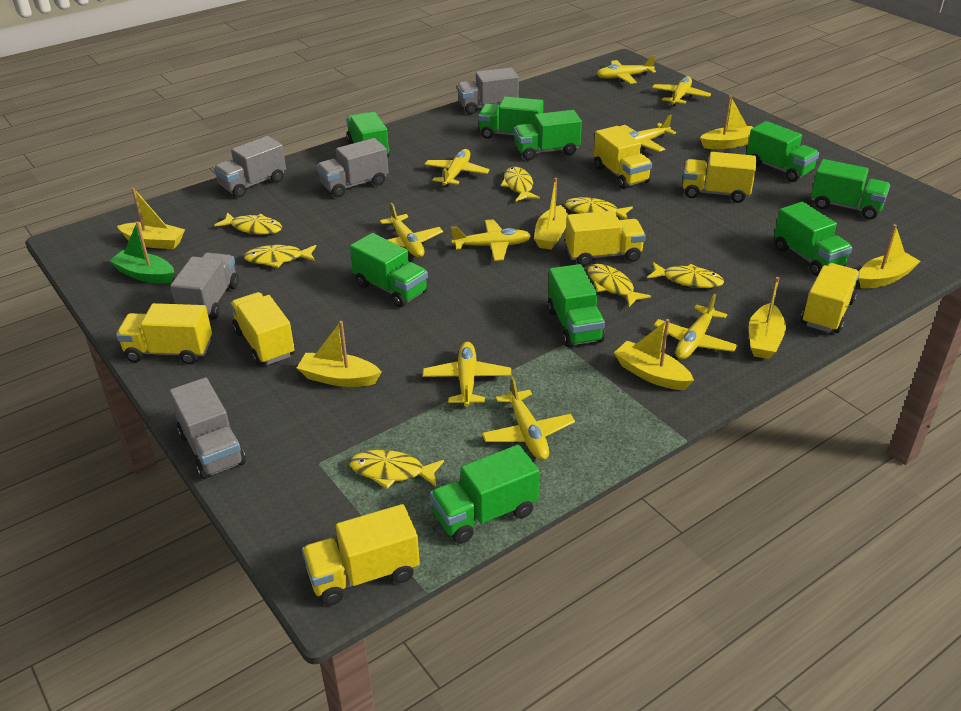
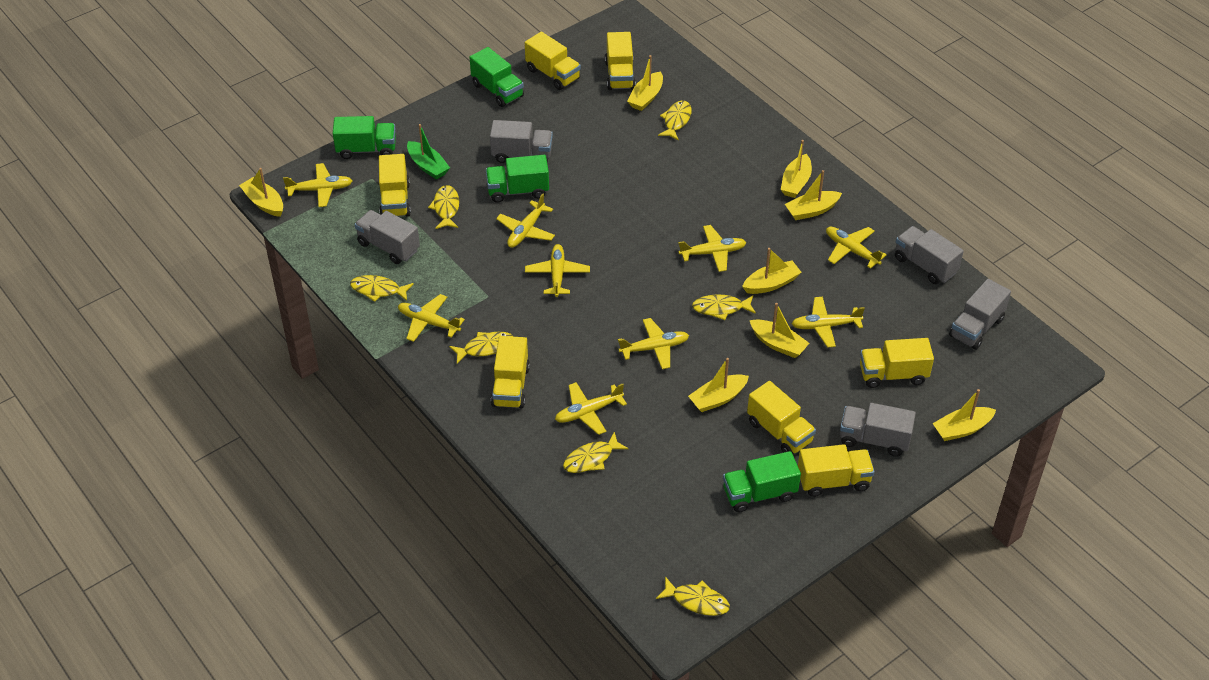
green truck: [346,112,390,158] [350,233,428,307] [430,445,540,544] [478,97,543,139] [514,110,582,160] [547,264,605,347] [747,121,819,182] [774,202,852,276] [811,159,890,220] = 9 -> [333,116,396,159] [470,47,524,107] [486,155,549,203] [723,451,801,512] = 4
yellow boat: [117,188,185,249] [297,321,382,387] [534,178,568,250] [614,319,694,390] [700,95,753,149] [749,277,786,359] [859,224,921,289] = 7 -> [239,168,283,217] [627,55,663,111] [688,358,749,412] [742,248,802,294] [750,303,809,358] [781,140,812,198] [785,170,842,220] [932,389,996,441] = 8

